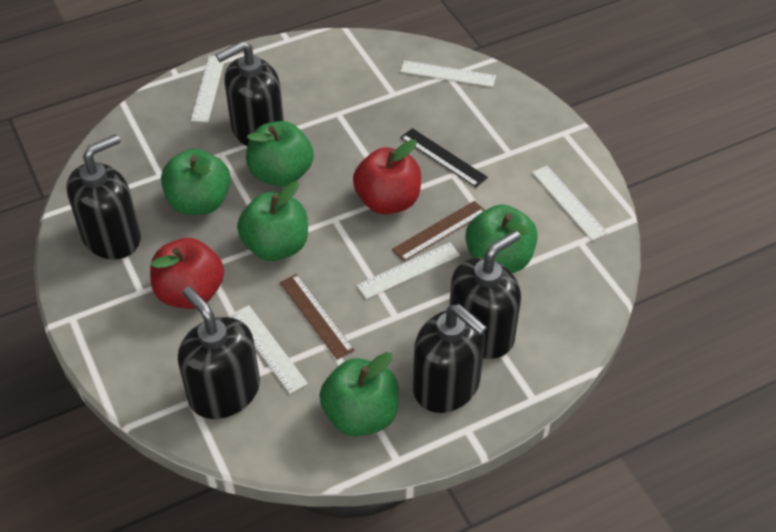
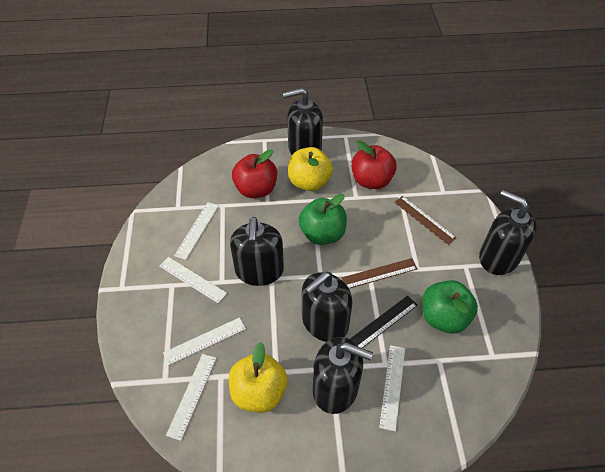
green apple: [161,148,231,215] [237,182,308,261] [246,121,314,187] [319,352,399,437] [465,204,538,273] = 5 -> [299,194,347,245] [422,280,478,334] = 2
yellow apple: none = 0 -> [229,342,288,413] [288,147,333,191] = 2

